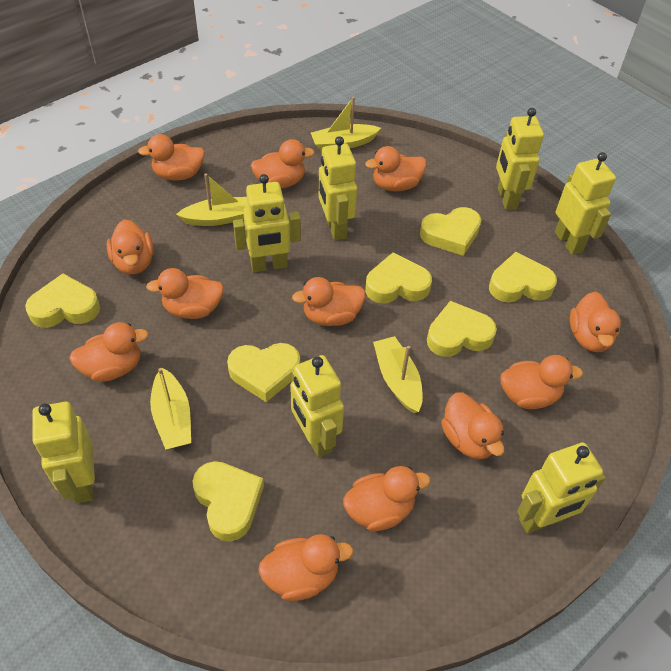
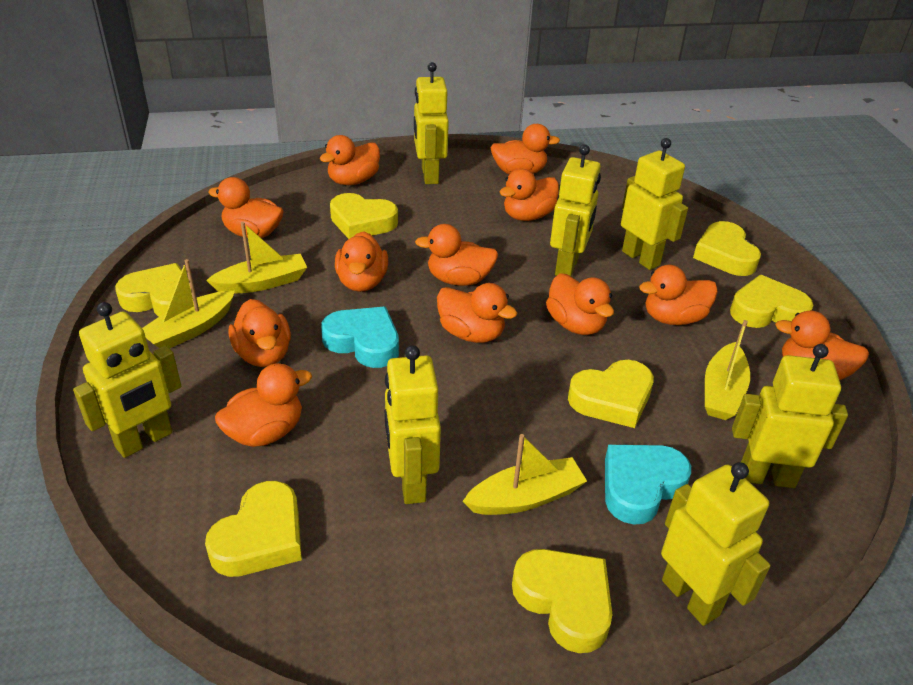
turquoise heart: none = 0 -> [321,307,399,368] [605,445,691,525] = 2

